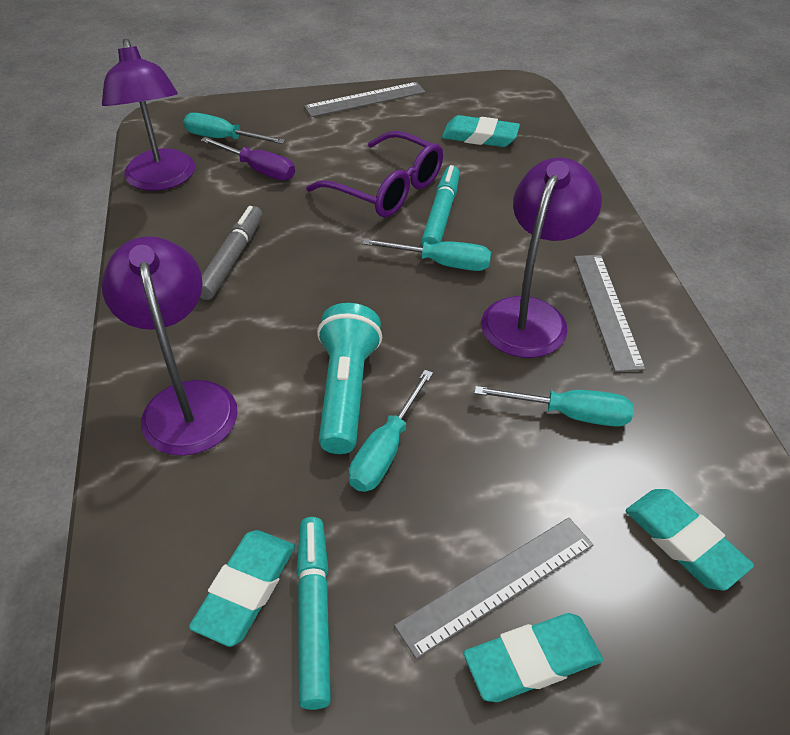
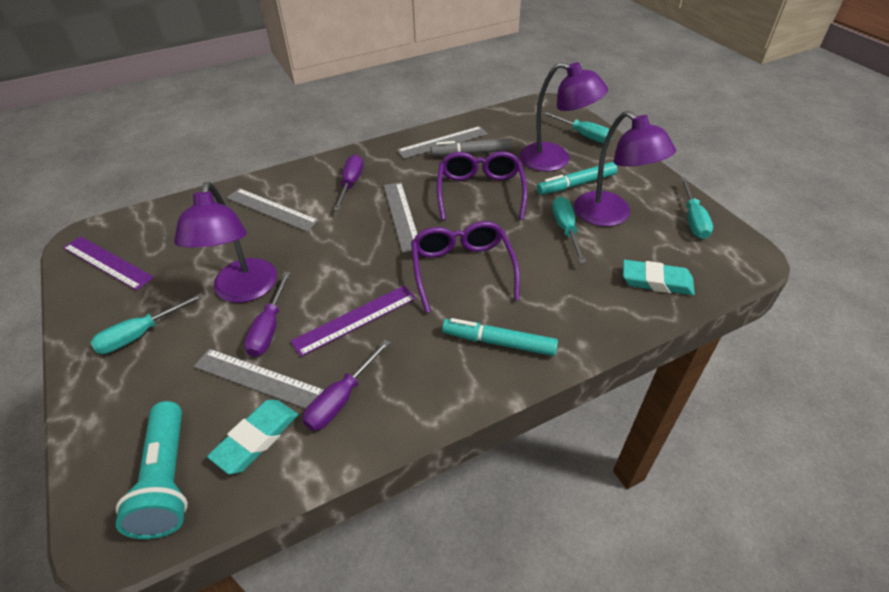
grey ruler: [304,82,425,117] [394,518,593,659] [574,255,646,372] = 3 -> [194,349,324,409] [226,188,319,232] [384,182,418,253] [397,126,488,159] = 4
purple glasses: [306,131,443,217] = 1 -> [411,221,520,313] [437,151,527,221] = 2
purple ruler: none = 0 -> [63,236,154,291] [291,285,416,357] = 2
purple screwdriver: [201,137,295,180] = 1 -> [244,272,291,357] [303,340,390,431] [334,155,363,211] = 3
turquoise eraser: [189,530,295,647] [442,115,520,147] [464,613,603,702] [625,489,754,591] = 4 -> [207,400,298,474] [623,260,695,295] = 2

